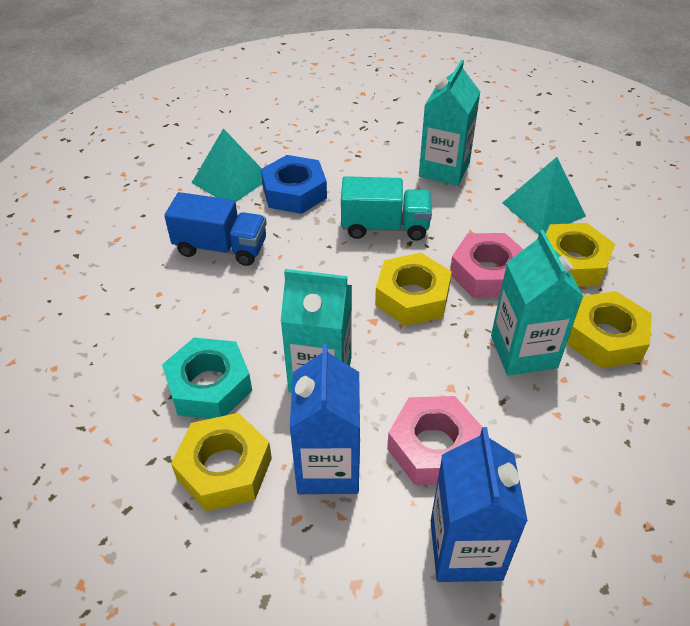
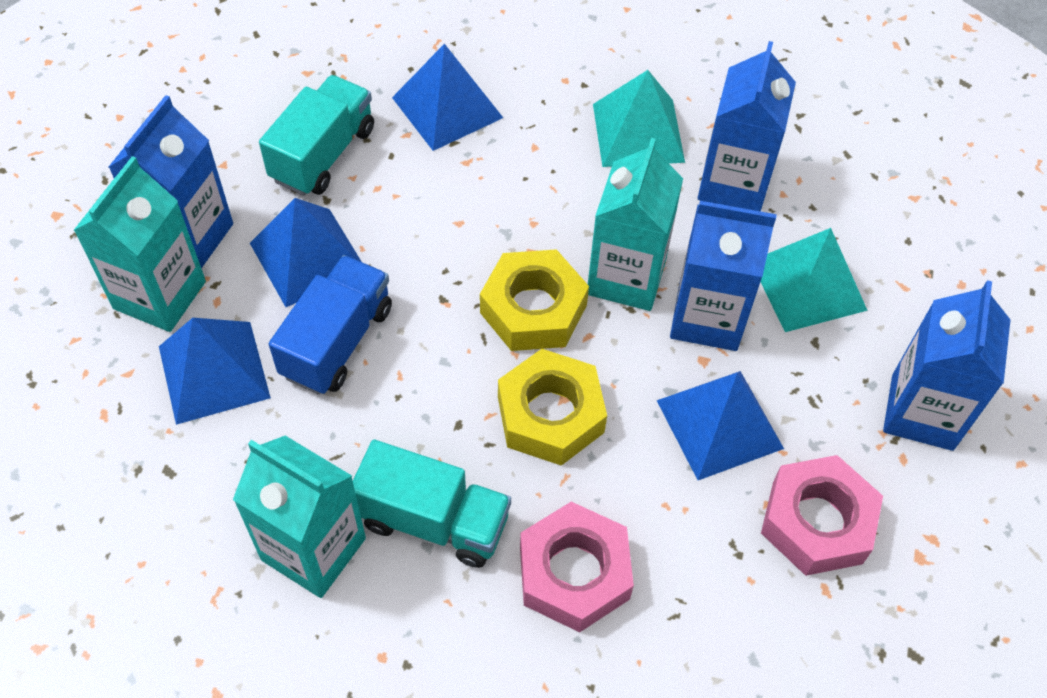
blue carton: [290,344,360,494] [431,427,528,582] = 2 -> [109,95,233,268] [670,201,777,351] [698,41,796,211] [883,280,1011,451] = 4
blue nut: [261,155,327,214] = 1 -> none = 0
blue pyramid: none = 0 -> [159,318,271,425] [250,198,362,307] [392,44,503,151] [656,371,784,480] = 4
turquoise nut: [162,338,252,419] = 1 -> none = 0
turquoise truck: [341,176,432,241] = 1 -> [259,75,374,196] [353,440,511,568] = 2
yellow nut: [171,413,272,511] [375,253,452,326] [546,223,615,287] [567,291,652,369] = 4 -> [480,249,589,351] [498,349,607,466] = 2

